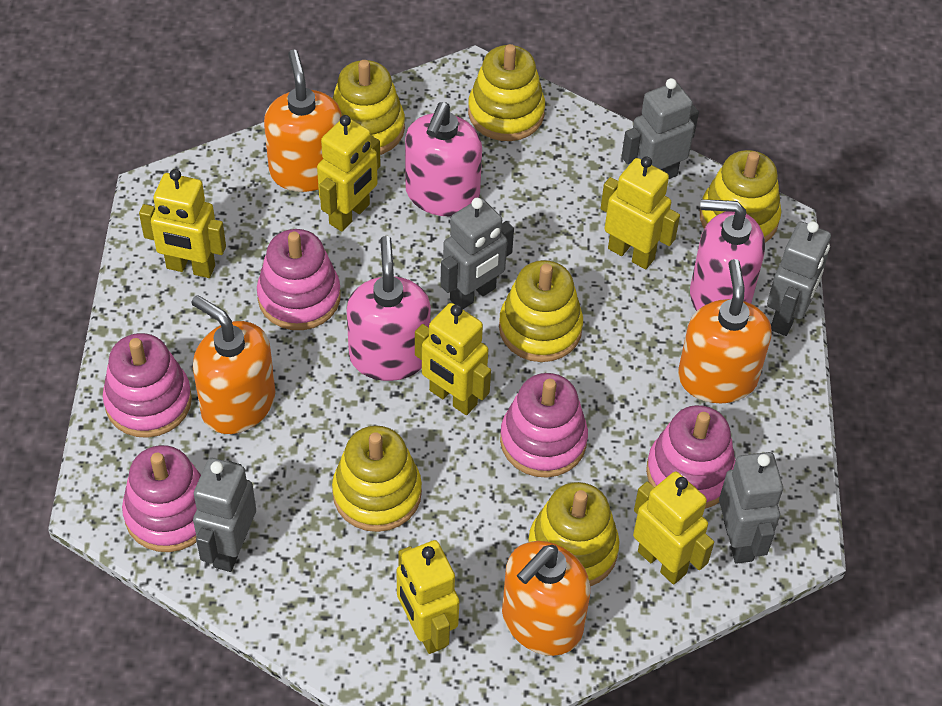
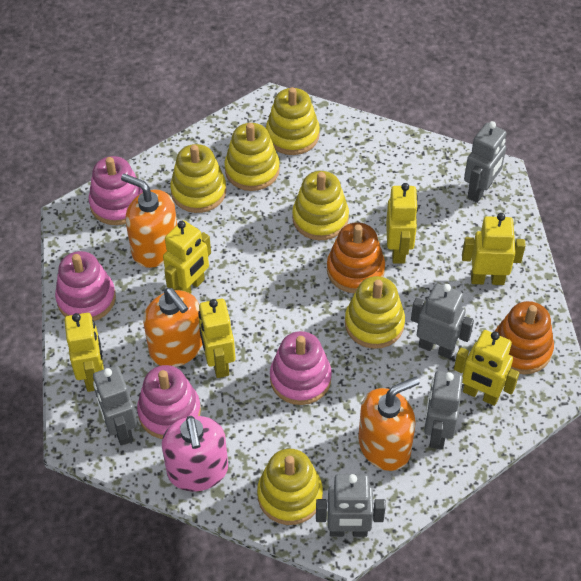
orange soap dispenser: [191,295,275,434] [264,49,342,192] [502,541,590,656] [678,259,771,403] = 4 -> [121,174,177,268] [143,288,203,367] [358,377,420,471] = 3
orange stacking toy: none = 0 -> [327,222,385,293] [495,301,554,374] = 2
pink soap dispenser: [347,236,431,381] [405,102,482,216] [690,199,765,311] = 3 -> [162,416,228,492] = 1
pink stacking toy: [103,333,192,438] [122,445,201,552] [257,229,341,330] [500,373,588,478] [646,405,736,509] = 5 -> [55,251,116,321] [89,156,143,225] [137,365,201,439] [270,331,332,405] = 4

